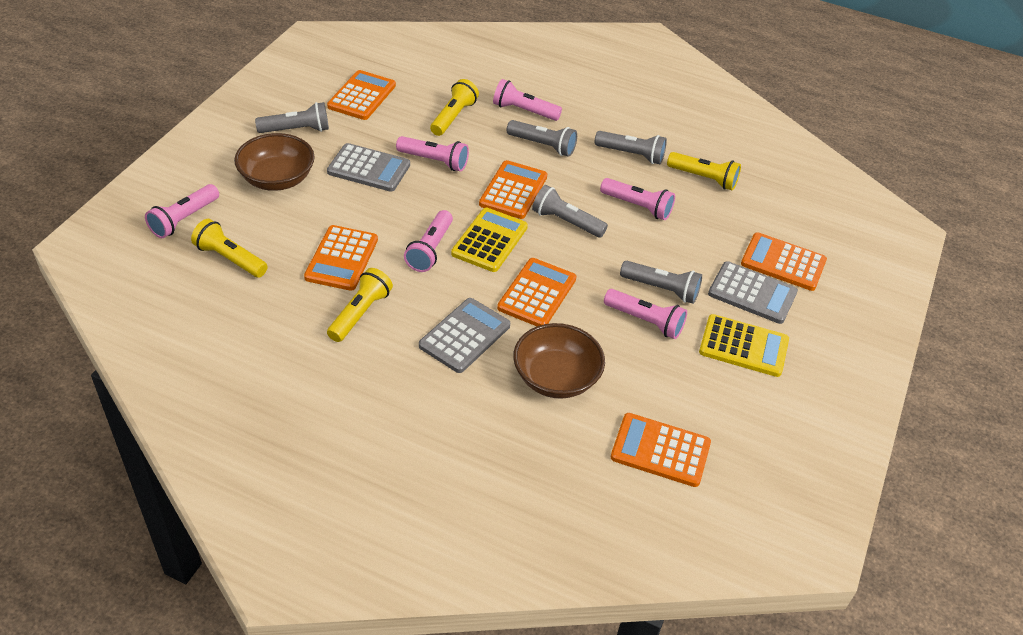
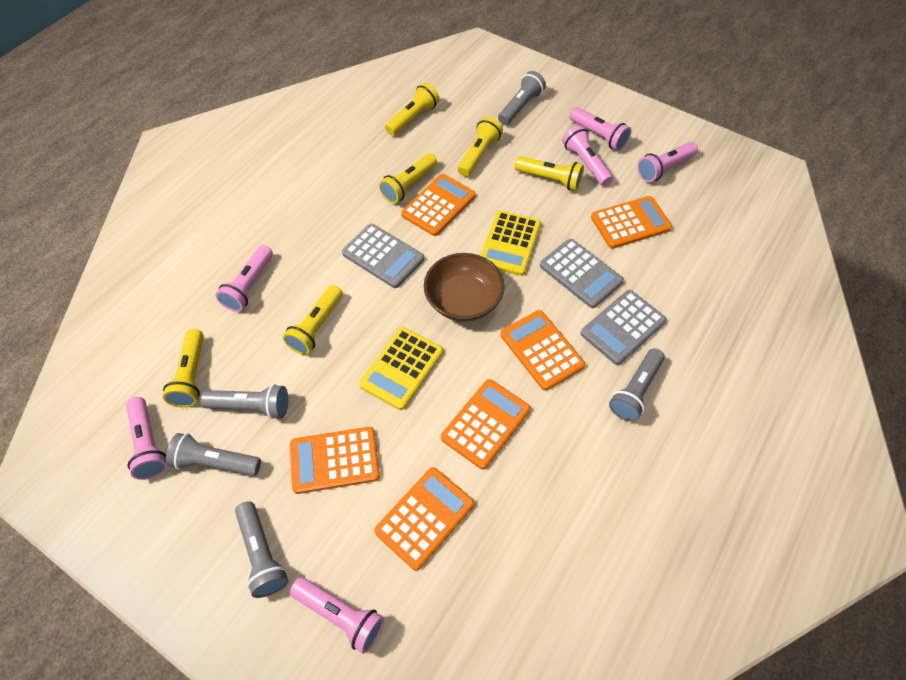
brown bowl: [234,133,315,191] [513,323,605,399] = 2 -> [424,253,505,322] = 1
yellow flashlight: [191,219,268,277] [327,268,393,342] [430,79,479,136] [667,152,741,190] = 4 -> [163,329,204,408] [283,285,343,355] [379,153,437,204] [385,83,440,136] [458,117,503,177] [515,156,584,191] = 6

